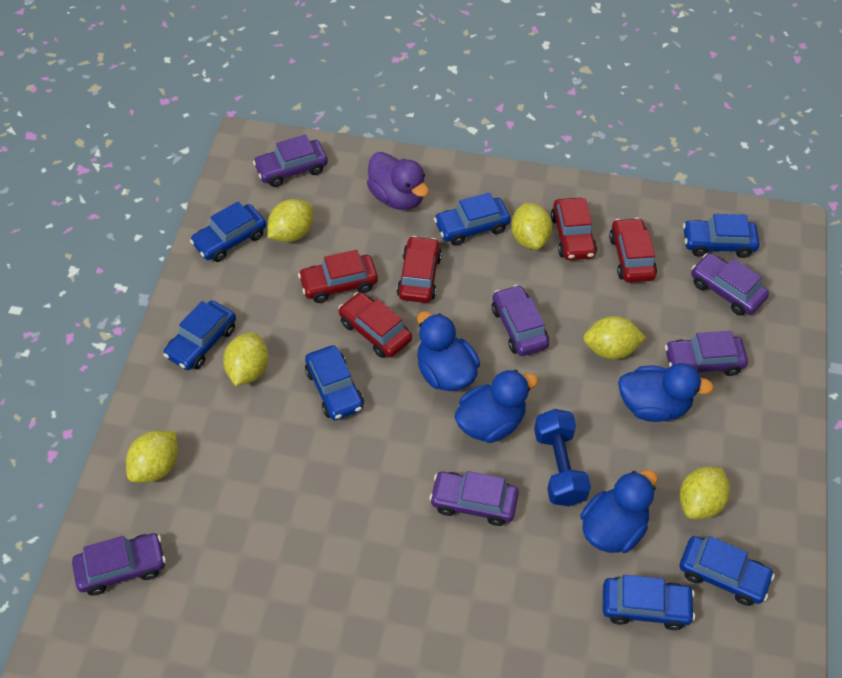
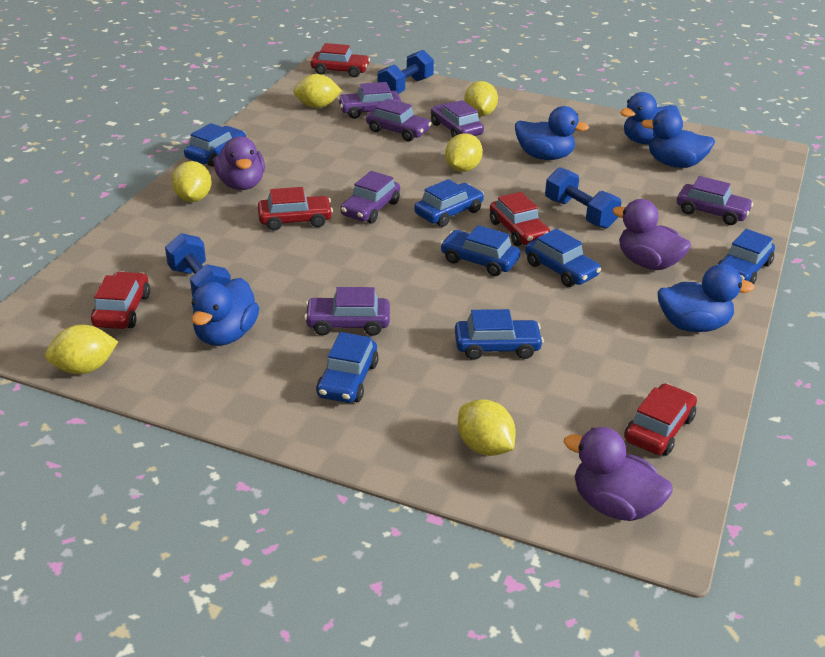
blue duck: [417,311,480,391] [454,370,538,443] [580,470,657,553] [618,363,714,422] = 4 -> [191,278,259,346] [515,106,589,160] [620,92,680,144] [641,109,715,168] [658,264,755,332] = 5
blue dumbbell: [534,409,591,506] = 1 -> [165,233,231,296] [378,50,434,94] [545,167,622,229] = 3
purple duck: [367,152,429,210] = 1 -> [214,136,265,190] [564,427,673,521] [613,199,691,270] = 3

